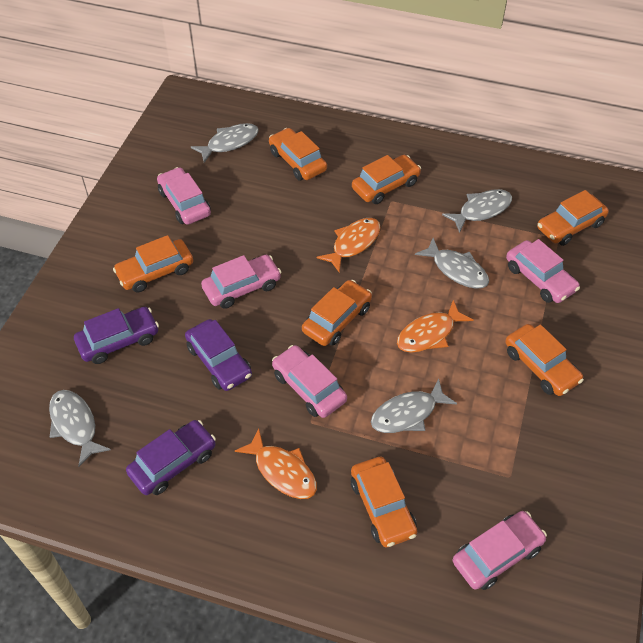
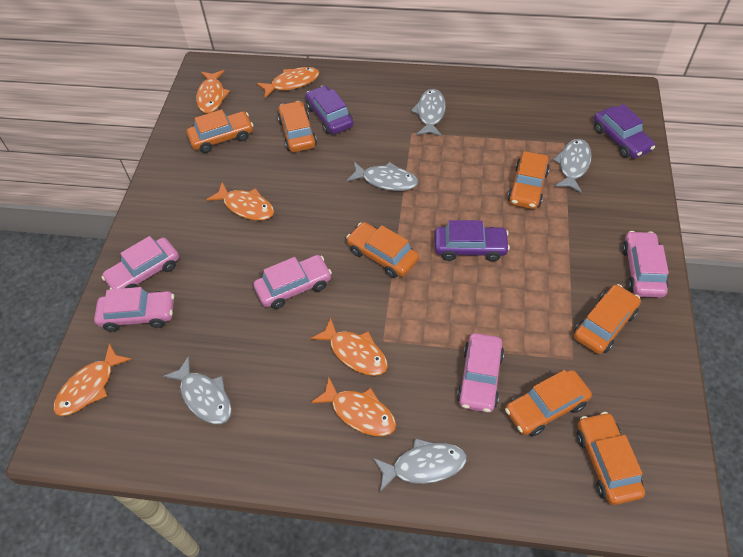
orange fish: [234,429,317,499] [317,218,381,273] [397,300,473,353] = 3 -> [54,343,132,416] [196,70,230,113] [206,182,274,220] [257,67,319,98] [311,317,388,376] [311,377,396,436] = 6

